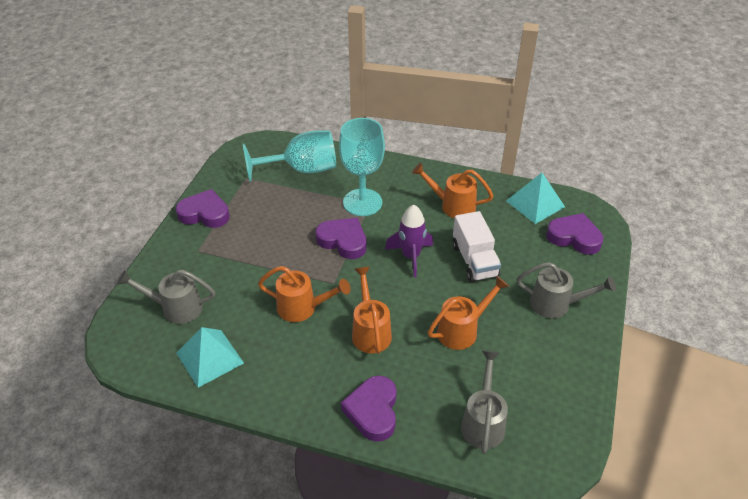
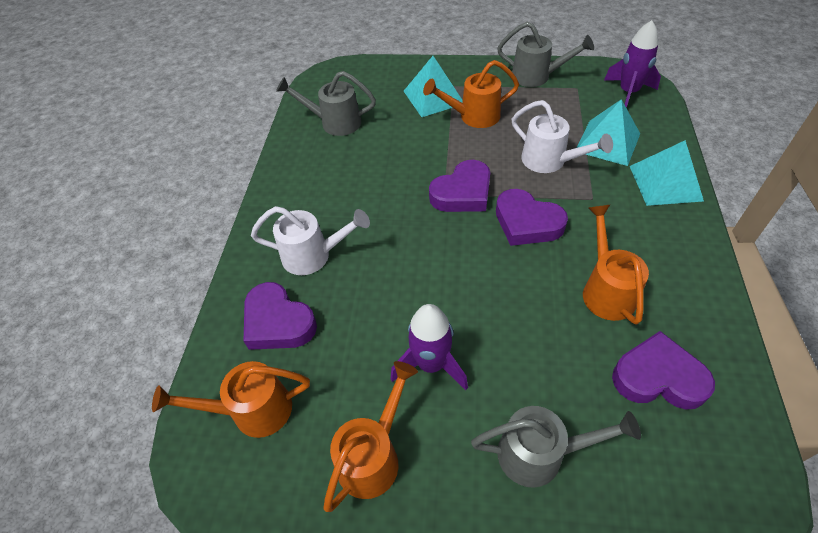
purple rocket: [385,205,433,277] = 1 -> [391,304,468,390] [604,20,661,108] = 2
turquoise goblet: [243,130,336,182] [339,118,385,216] = 2 -> none = 0
turquoise pyramid: [176,327,244,388] [506,173,565,224] = 2 -> [404,56,463,117] [577,99,640,166] [630,140,704,206] = 3
white truck: [452,211,501,282] = 1 -> none = 0
white watering can: none = 0 -> [251,206,370,275] [512,100,613,173] = 2

